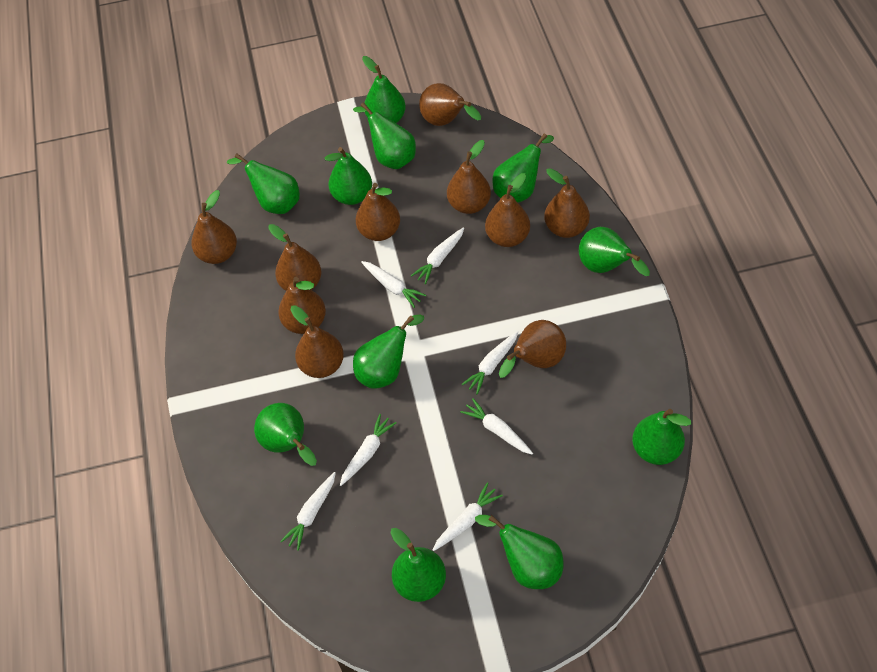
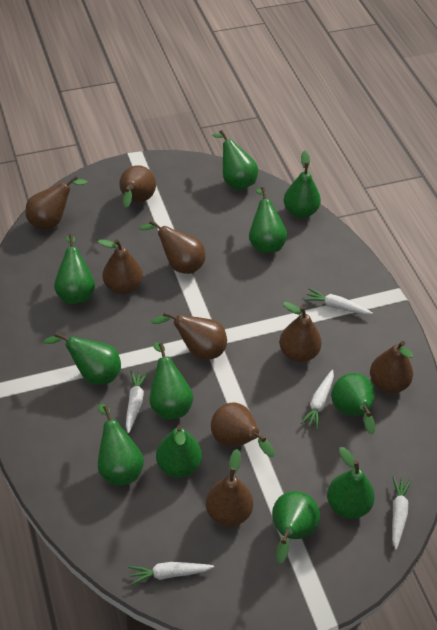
brown pear: [191,190,237,264] [268,224,321,291] [278,277,326,334] [291,305,344,378] [356,183,400,241] [419,83,481,126] [447,140,491,214] [485,173,530,247] [499,320,566,378] [544,168,590,238] = 10 -> [26,176,87,230] [97,239,143,294] [119,165,156,208] [139,220,205,274] [151,312,227,360] [206,449,253,527] [211,402,275,457] [279,302,322,362] [370,341,413,393] = 9
white carrot: [280,472,336,551] [340,414,397,486] [361,261,426,308] [411,227,464,284] [433,482,503,551] [460,398,533,455] [461,331,518,395] = 7 -> [126,370,148,434] [129,562,214,585] [301,370,334,430] [305,288,373,315] [392,476,411,550] = 5

